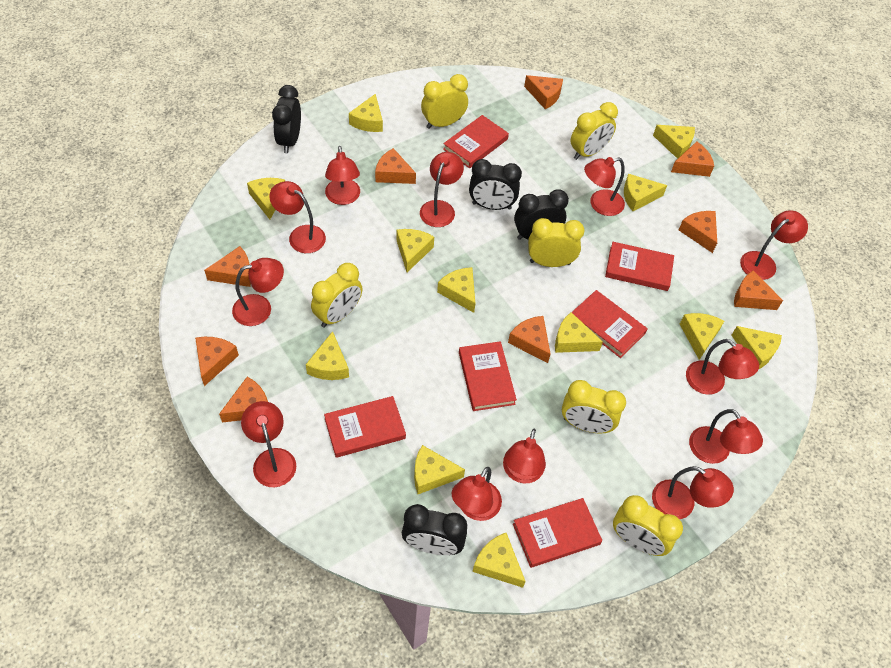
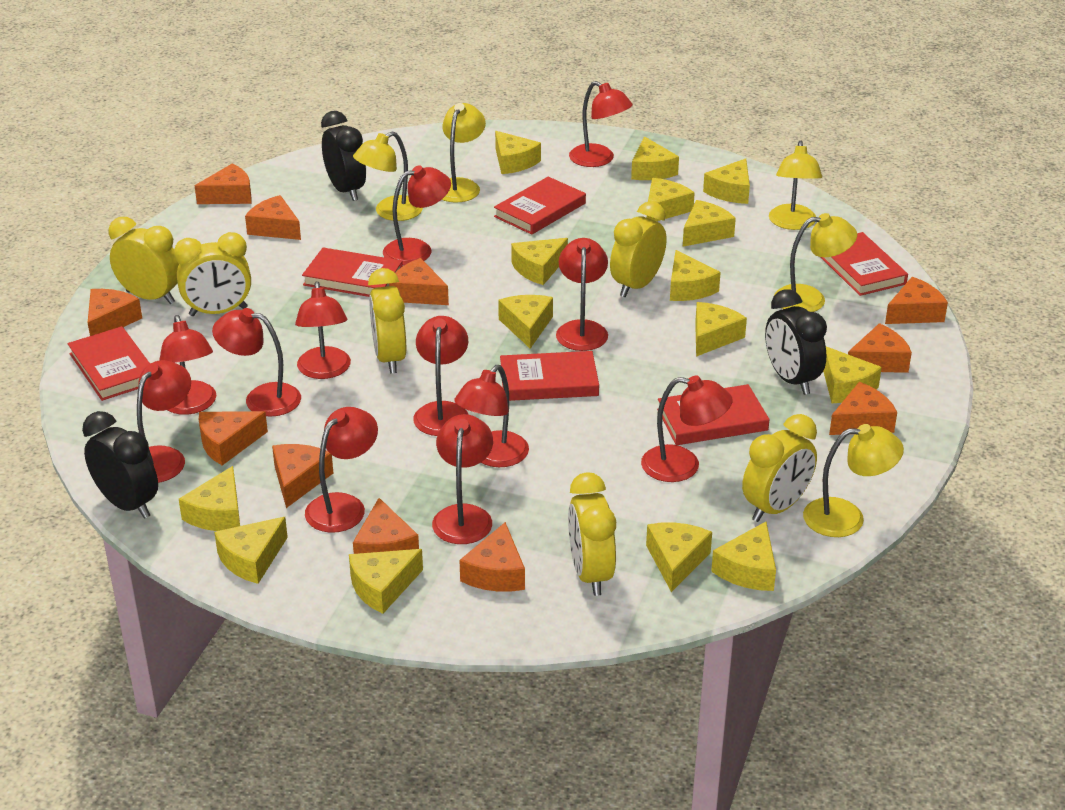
black clock: [272,85,301,153] [402,504,467,555] [469,159,522,210] [514,189,569,240] = 4 -> [82,411,158,519] [321,111,366,201] [765,289,827,395] = 3
orange cheese: [195,337,239,386] [204,246,251,287] [219,377,268,423] [375,148,416,184] [508,316,551,363] [524,75,563,109] [671,141,714,177] [679,211,717,253] [734,270,783,310] = 9 -> [88,289,142,336] [195,164,252,204] [199,411,268,465] [245,195,301,240] [272,444,333,508] [353,498,419,554] [389,258,449,305] [459,522,525,592] [829,382,897,435] [848,323,912,373] [885,277,948,324] = 11
yellow cheese: [247,178,285,220] [306,331,349,380] [349,94,383,132] [396,229,434,272] [414,445,465,494] [437,267,475,313] [472,533,526,588] [555,312,603,353] [624,174,667,211] [653,125,695,159] [680,313,724,360] [731,326,782,369] = 12 -> [179,466,240,531] [214,517,288,584] [349,549,423,614] [495,131,541,174] [498,295,553,349] [511,238,568,285] [631,136,679,180] [646,522,712,592] [647,178,695,221] [670,250,721,301] [683,200,736,247] [695,302,747,357] [703,158,750,204] [711,522,776,591] [823,346,882,403] = 15
yellow lamp: none = 0 -> [353,131,423,221] [442,103,486,203] [769,141,822,230] [774,213,857,312] [803,424,904,537] = 5

